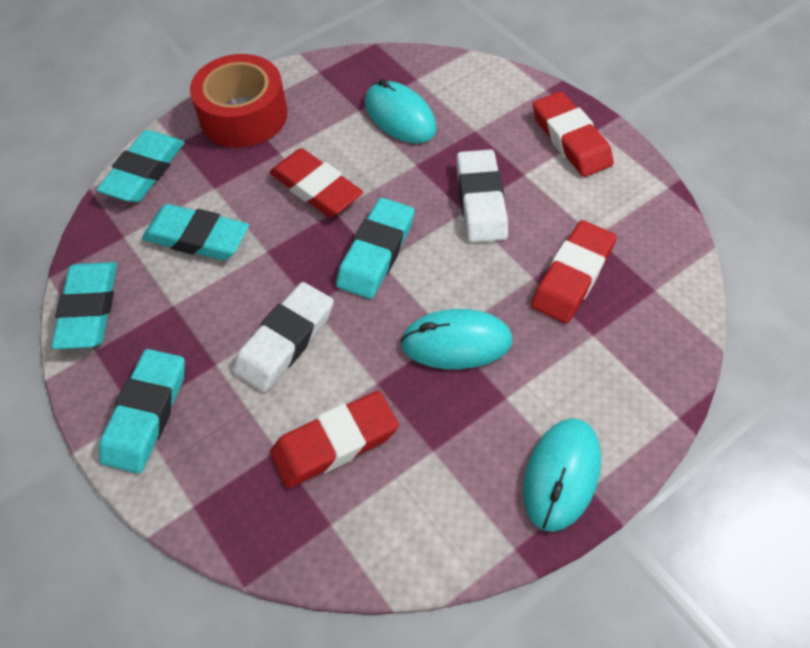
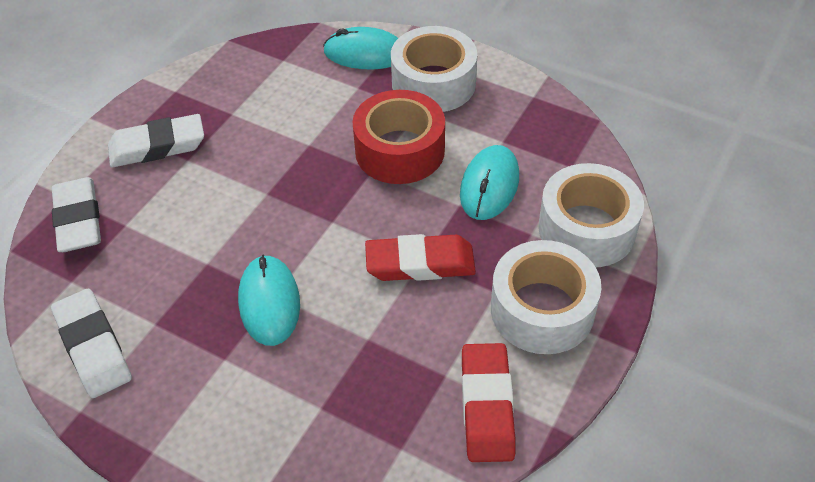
red eraser: [269,148,363,217] [270,391,399,489] [531,220,617,324] [533,91,614,177] = 4 -> [365,234,476,281] [462,343,515,462] = 2
turquoise eraser: [51,262,117,349] [96,130,185,202] [99,349,185,473] [142,204,249,260] [336,198,414,299] = 5 -> none = 0
white eraser: [233,282,334,392] [456,149,508,243] = 2 -> [51,289,132,398] [52,177,101,252] [108,114,204,167] = 3
white tape: none = 0 -> [391,26,477,112] [491,240,601,354] [538,163,644,267] = 3

